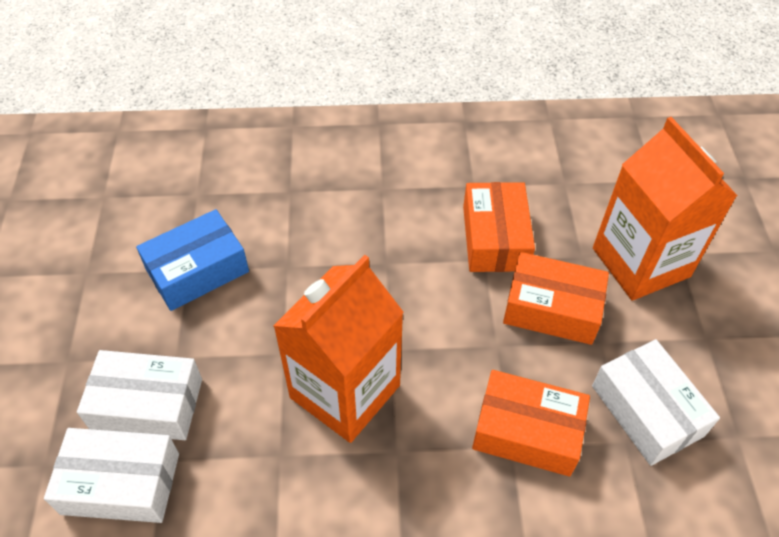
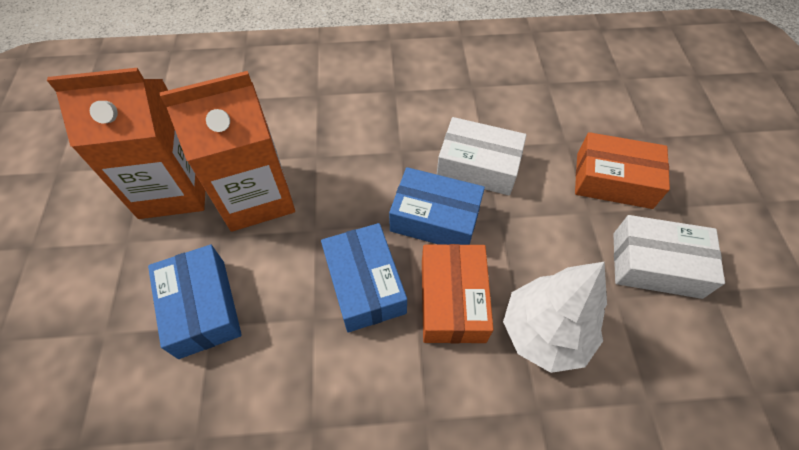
blue box: [136,209,249,311] = 1 -> [148,245,242,359] [321,223,407,332] [389,167,485,245] = 3
orange box: [463,182,535,272] [472,370,590,477] [503,252,609,345] = 3 -> [422,244,494,343] [575,132,670,209] = 2
white box: [44,428,179,523] [77,350,202,440] [592,339,720,466] = 3 -> [437,117,527,195] [613,215,725,299] = 2
white tree: none = 0 -> [503,262,607,373] = 1

